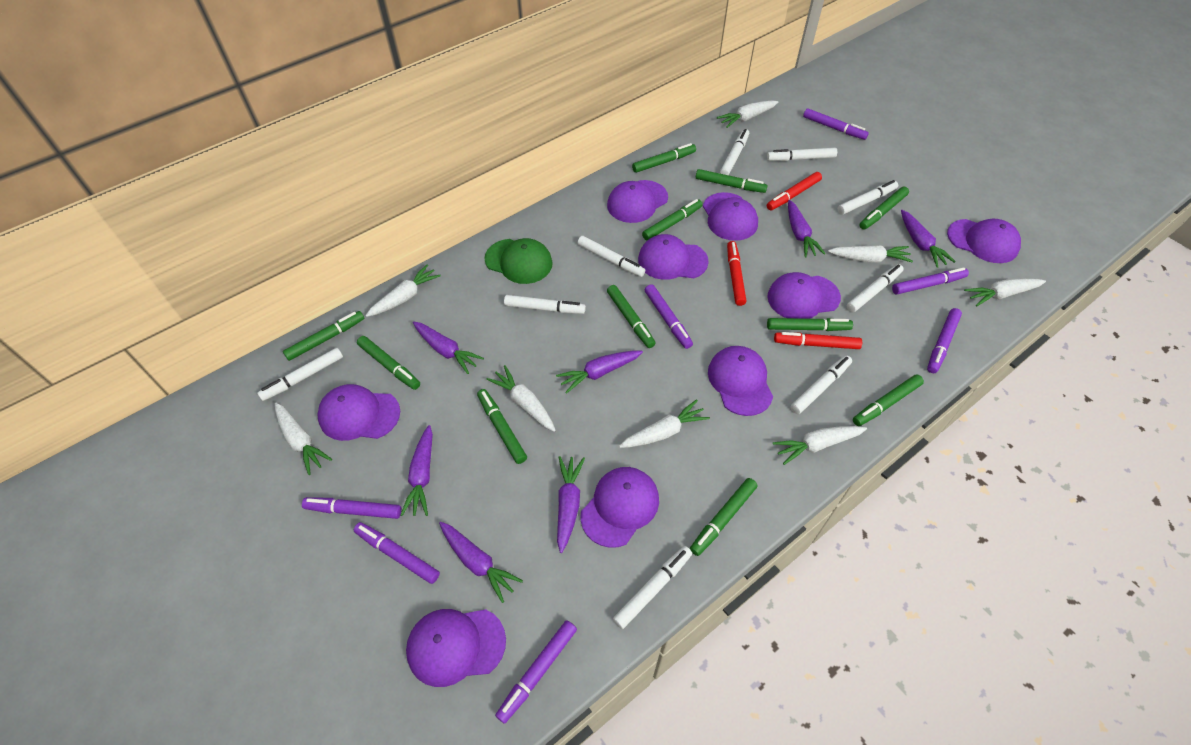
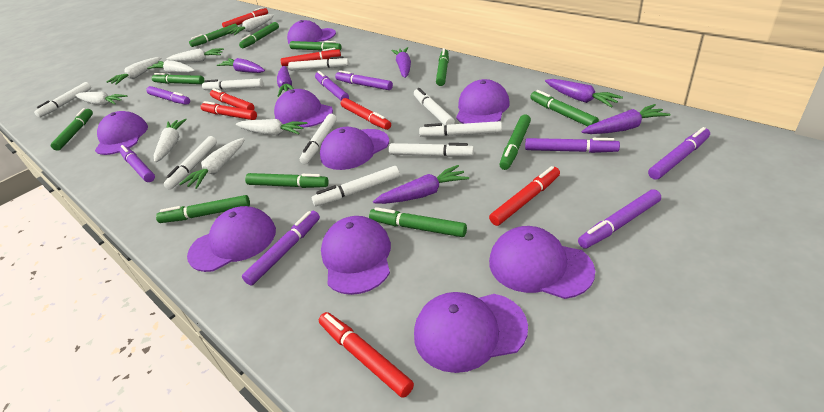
green cap: [485,238,553,284] = 1 -> none = 0
purple carrot: [401,425,433,516] [413,322,484,374] [439,522,523,603] [556,350,643,394] [557,456,585,553] [788,200,826,257] [901,210,956,268] = 7 -> [217,58,265,73] [277,66,294,97] [373,165,469,204] [391,47,411,78] [545,79,623,108] [582,104,670,134] = 6
purple marker: [302,497,401,519] [354,522,440,584] [495,620,577,724] [645,284,693,349] [803,108,869,140] [892,267,969,295] [927,308,962,373] = 7 -> [119,145,155,182] [146,86,190,105] [242,211,320,285] [315,71,349,100] [335,70,393,90] [525,138,620,153] [578,189,661,249] [648,127,710,180] = 8
red marker: [727,241,746,306] [767,172,822,210] [774,332,862,349] = 3 -> [201,101,257,120] [210,88,255,110] [222,7,268,28] [281,48,341,66] [319,312,414,398] [341,98,391,130] [489,166,560,226] = 7

